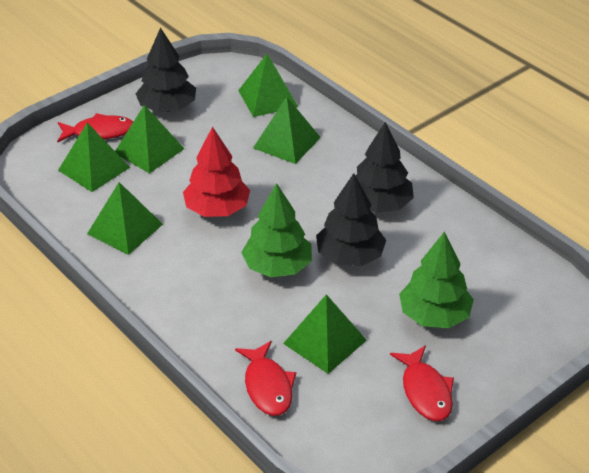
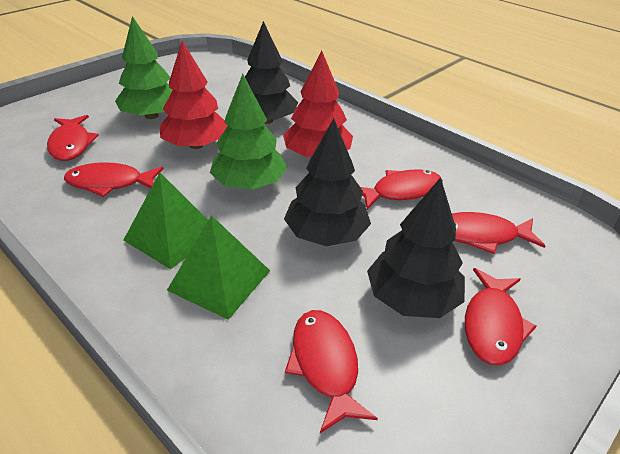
green pyramid: [58,123,130,192] [87,182,163,255] [115,105,184,173] [238,54,298,117] [253,97,321,164] [283,294,367,374] = 6 -> [124,173,208,269] [167,215,270,320] = 2
red fish: [57,113,133,142] [235,341,296,416] [390,345,454,421] = 3 -> [47,115,99,161] [64,162,164,197] [285,310,378,433] [361,169,443,210] [452,212,545,254] [465,268,537,365] = 6
red tree: [183,126,250,217] = 1 -> [160,41,228,149] [283,51,353,157] = 2

